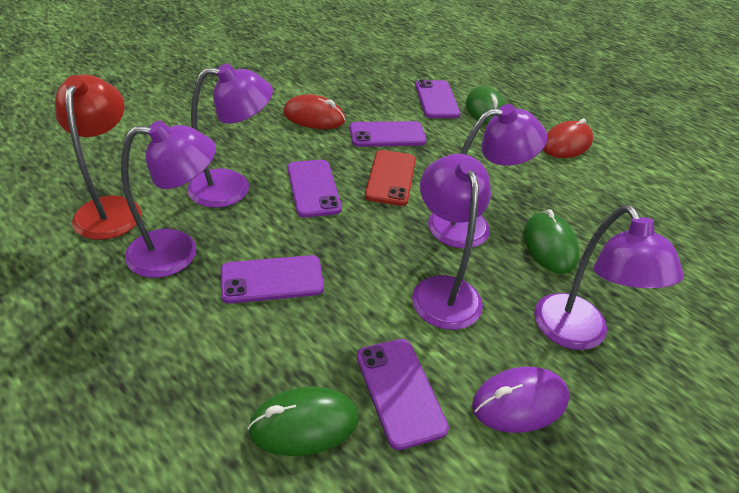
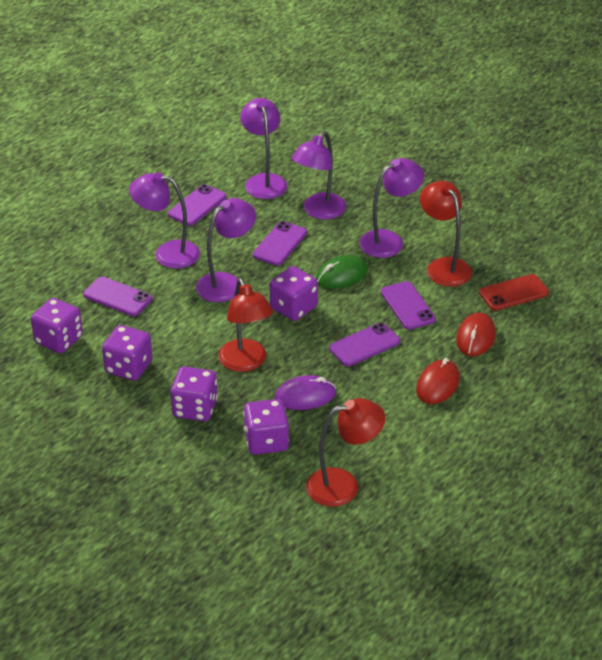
green mouse: [248,387,358,456] [466,86,506,125] [524,209,580,274] = 3 -> [316,255,368,289] = 1
purple dice: none = 0 -> [31,298,83,353] [102,325,152,381] [170,366,218,421] [243,399,289,455] [270,266,318,321] = 5
red lamp: [55,75,141,240] = 1 -> [218,278,273,372] [306,398,385,507] [420,181,472,287] = 3

